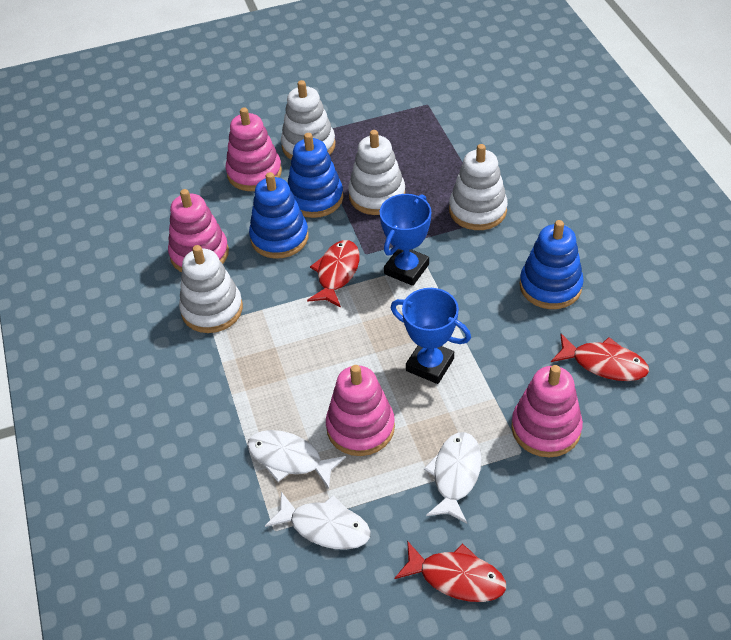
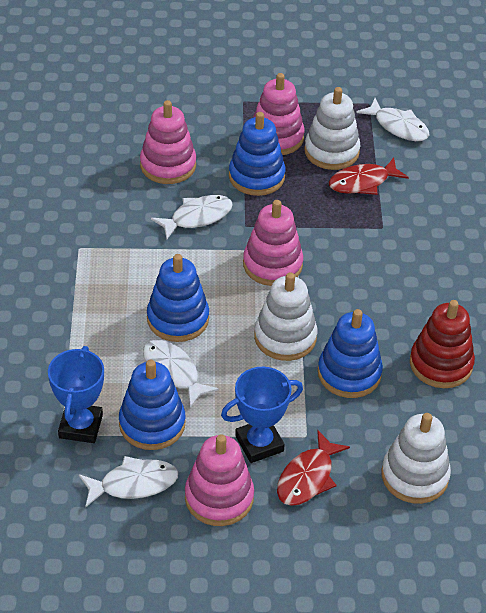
blue stacking toy: [249,172,309,259] [288,133,343,218] [520,220,584,309] = 3 -> [119,359,186,450] [147,254,209,342] [229,112,286,196] [318,309,383,398] = 4
red fish: [307,240,360,308] [394,541,506,602] [551,334,649,381] = 3 -> [277,430,350,506] [329,158,409,195] = 2
red stacking toy: none = 0 -> [410,300,475,388] = 1
white fish: [247,430,346,489] [265,492,371,550] [424,432,482,524] = 3 -> [79,456,178,507] [143,340,219,408] [151,195,233,239] [356,98,430,141] = 4
white stacking toy: [179,245,243,333] [281,80,335,160] [348,130,405,215] [449,144,508,230] = 4 -> [254,272,317,361] [304,87,361,170] [381,413,451,504] = 3

